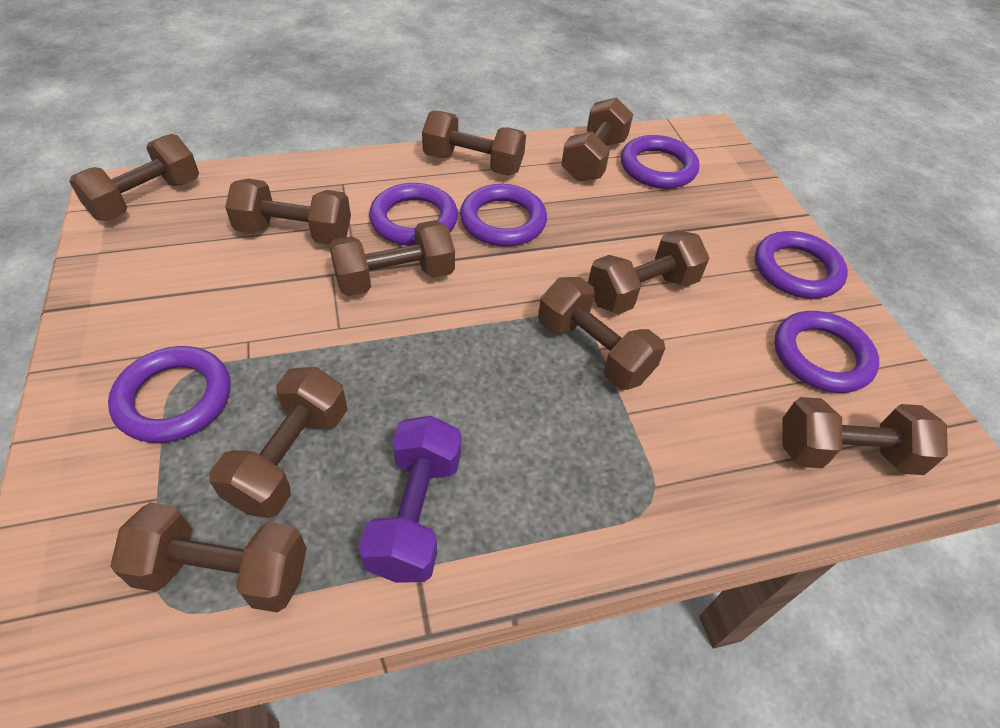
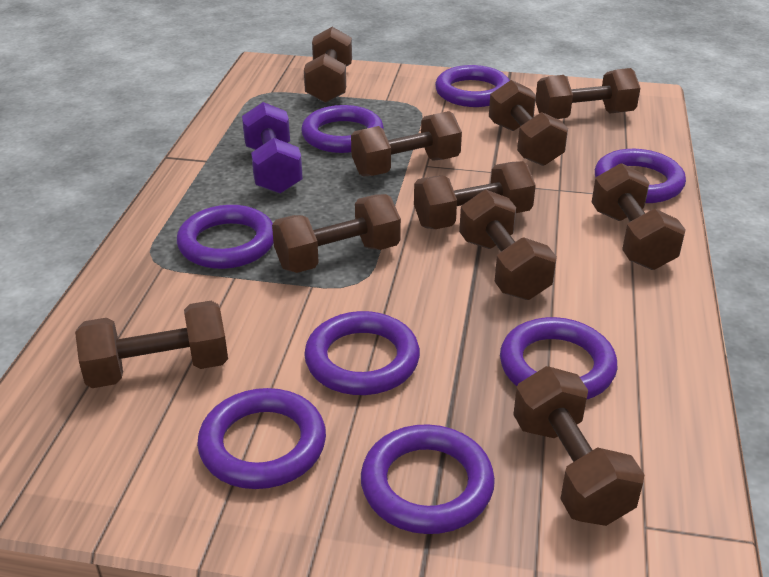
purple ring: [108,346,231,443] [369,183,458,246] [460,184,547,247] [621,135,699,189] [755,231,848,299] [774,311,879,393] = 6 -> [177,205,274,269] [197,388,326,489] [301,105,384,153] [304,311,420,395] [361,424,495,534] [435,65,510,107] [500,317,617,399] [595,149,686,203] = 8

